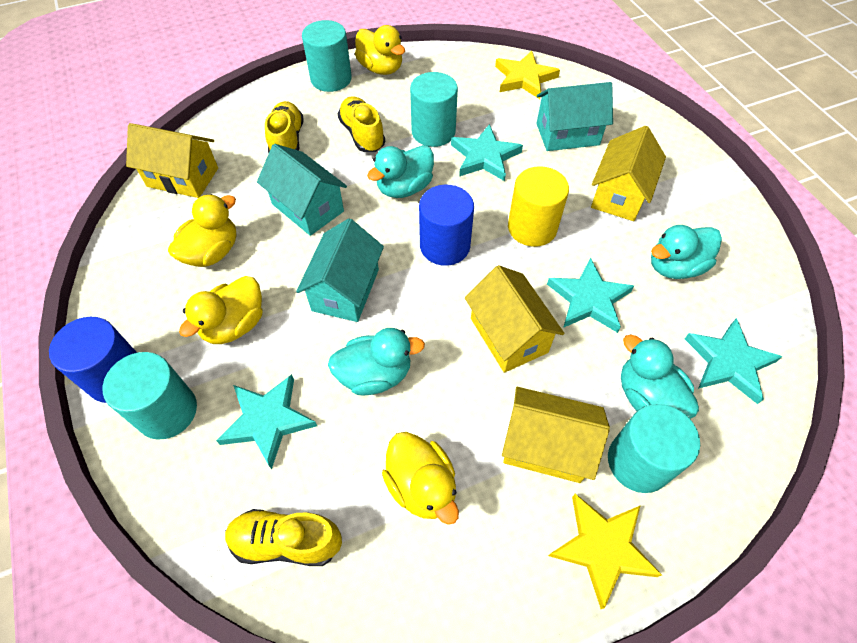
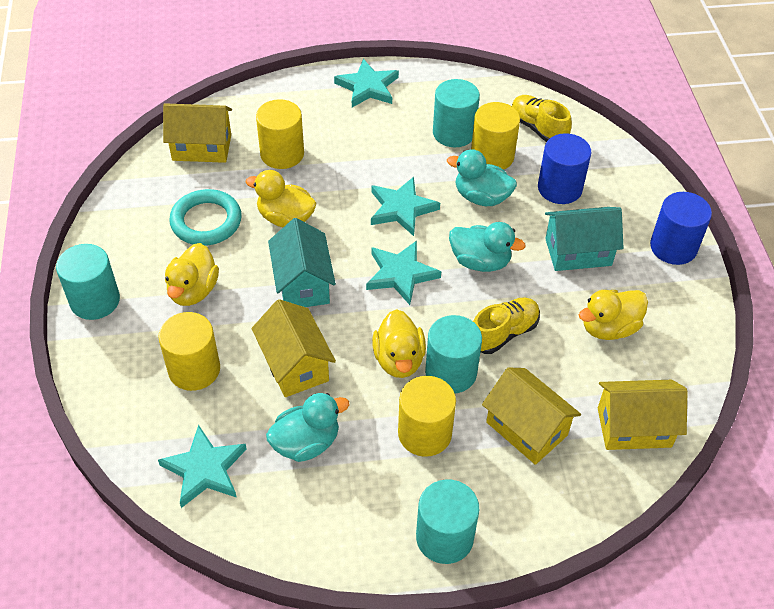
turquoise duck: [328,328,425,396] [367,145,434,198] [621,334,699,419] [651,225,722,279] = 4 -> [266,393,349,462] [447,149,517,206] [449,222,526,272] = 3
turquoise house: [257,144,347,236] [296,218,384,322] [536,82,613,151] = 3 -> [268,218,336,307] [545,207,624,271] = 2
turquoise ring: none = 0 -> [169,189,242,246] = 1
yellow cylinder: [508,166,569,247] = 1 -> [158,312,220,391] [256,99,304,169] [398,376,456,457] [471,102,520,170] = 4
yellow shoe: [225,509,342,566] [265,101,304,153] [338,96,385,152] = 3 -> [473,297,540,354] [512,95,572,142] = 2
yellow star: [495,51,560,99] [548,494,662,609] = 2 -> none = 0

